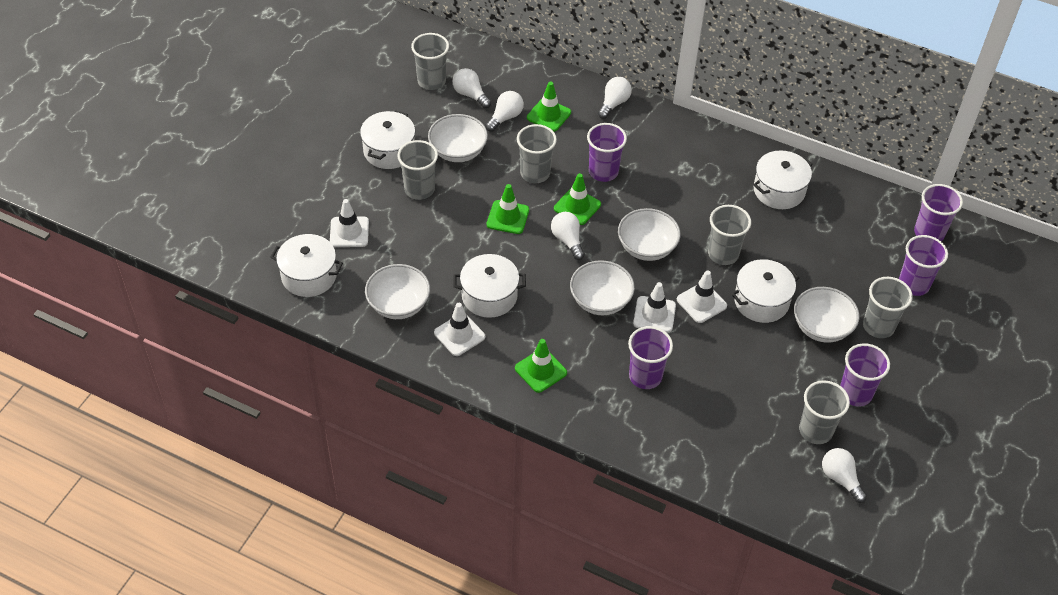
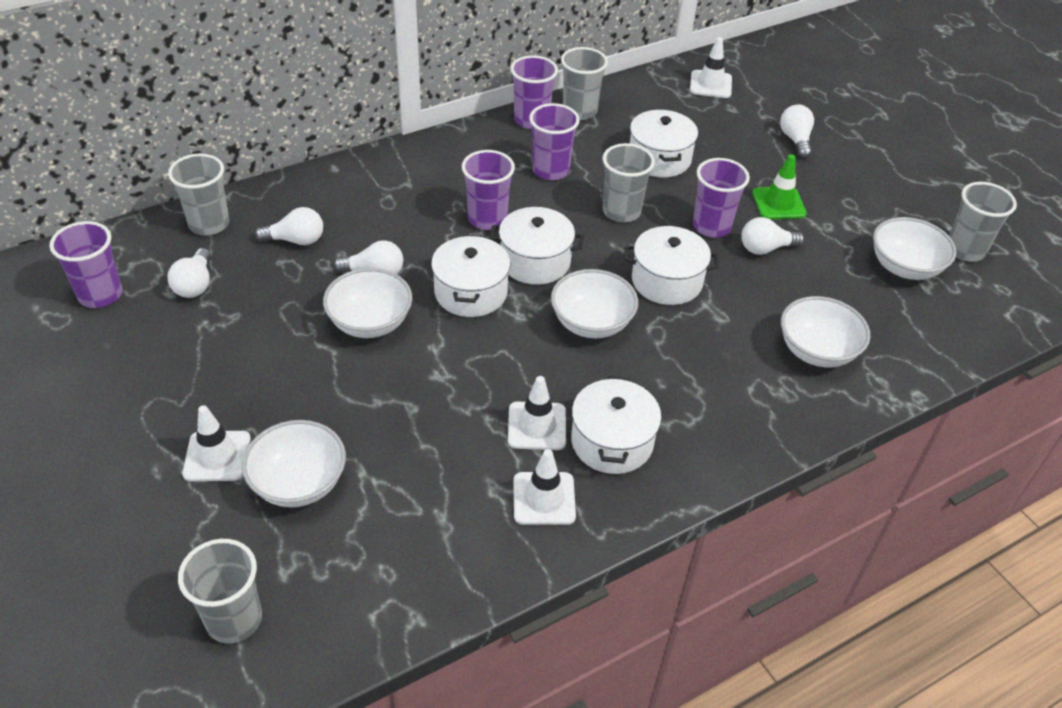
green traffic cone: [487,184,529,234] [515,339,567,393] [527,81,571,132] [554,173,601,225] = 4 -> [752,154,807,219] = 1
grey cup: [397,140,438,200] [411,33,449,90] [517,124,557,183] [708,205,751,265] [799,380,850,444] [863,277,913,338] = 6 -> [168,153,230,235] [178,539,262,643] [561,47,608,120] [603,143,655,222] [949,182,1017,262] = 5

